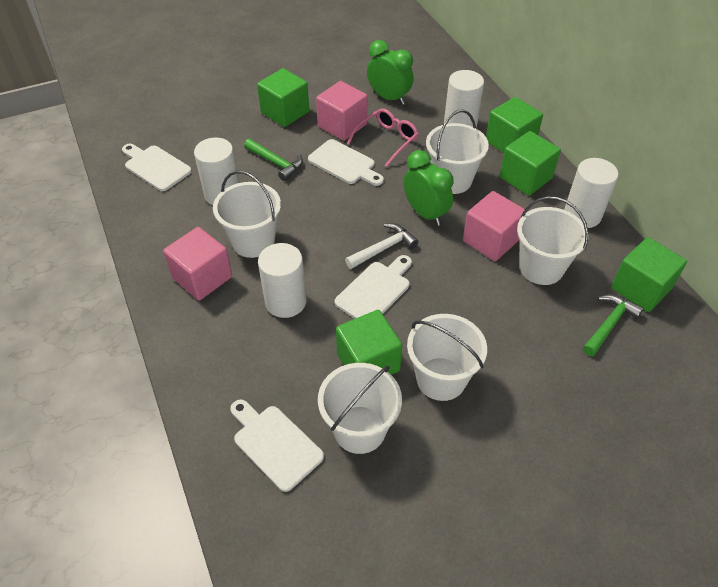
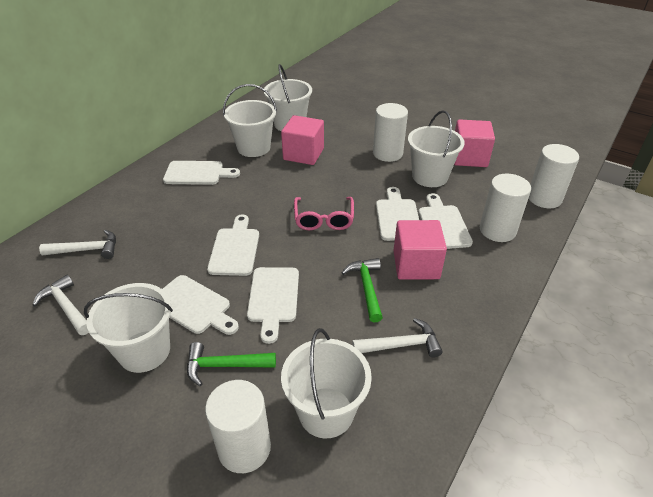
green clock: [367,40,414,105] [404,150,454,226] = 2 -> none = 0
green cube: [257,68,309,127] [336,310,402,375] [486,97,543,153] [499,131,561,196] [611,237,687,312] = 5 -> none = 0
white cutting board: [122,144,192,191] [230,400,324,492] [308,139,384,186] [335,255,412,319] = 4 -> [162,275,239,335] [163,161,240,185] [207,214,259,276] [247,267,299,344] [376,187,419,241] [418,193,473,249] = 6
white hammer: [345,223,418,269] = 1 -> [33,275,89,335] [39,230,116,259] [352,318,443,357] = 3

